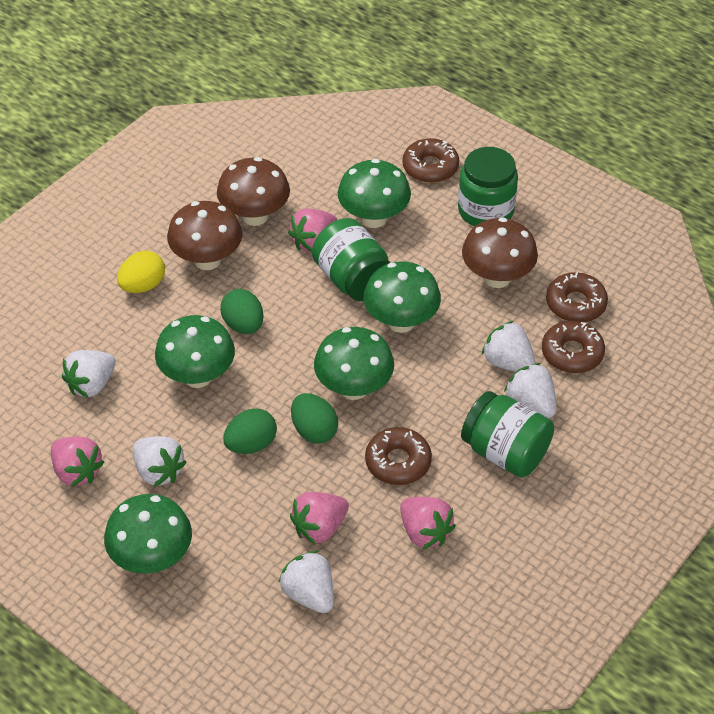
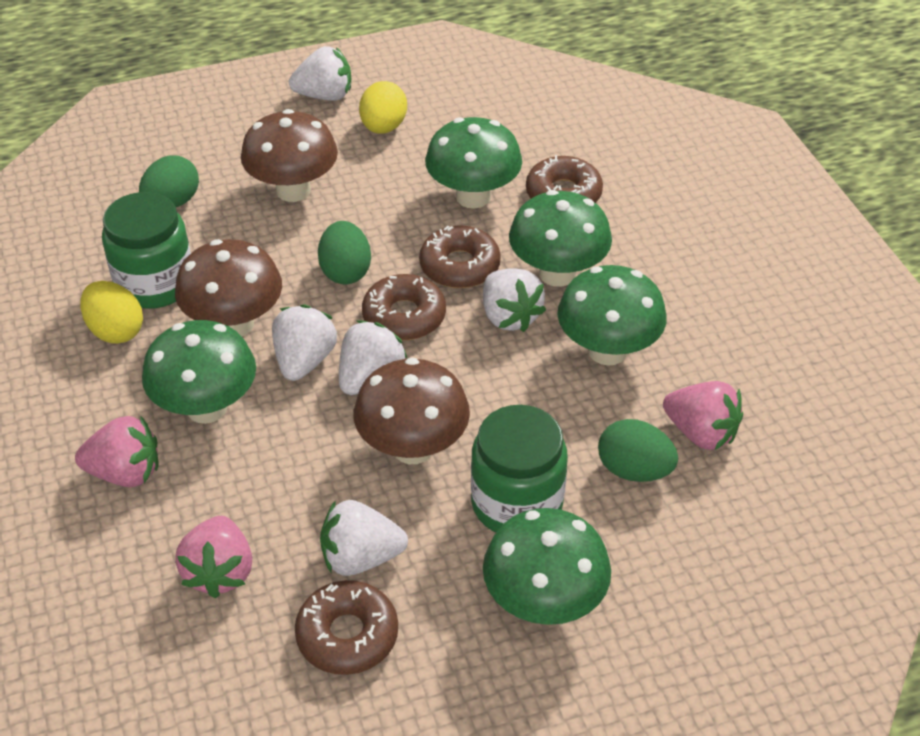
green jar: [312,218,390,301] [458,147,518,226] [461,391,554,477] = 3 -> [102,192,191,309] [471,405,568,532] = 2
pink strawberry: [51,436,104,487] [288,208,337,253] [290,492,349,544] [400,497,456,549] = 4 -> [75,416,158,487] [175,516,252,598] [663,381,743,450] = 3
yellow egg: [117,251,165,293] = 1 -> [80,281,143,344] [359,81,407,134] = 2

